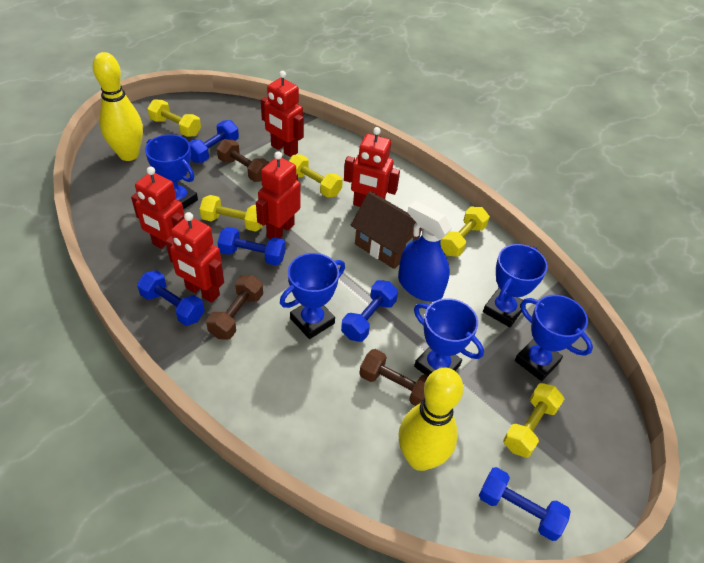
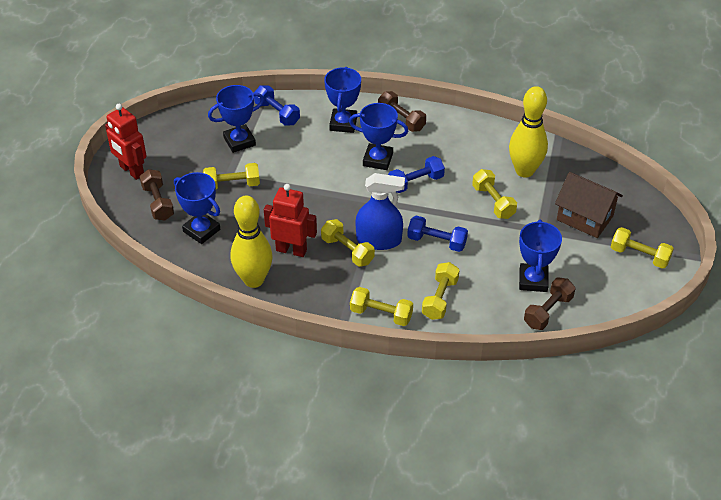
blue dumbbell: [137,270,205,326] [189,120,239,163] [217,227,286,265] [341,280,398,342] [479,467,571,541] = 5 -> [254,85,300,126] [388,156,445,193] [407,216,468,252] = 3
red robot: [131,166,184,249] [165,212,224,303] [256,151,300,239] [261,71,304,157] [344,127,400,207] = 5 -> [105,104,146,180] [264,184,317,257] = 2
yellow dumbbell: [147,100,201,137] [200,195,263,232] [289,154,343,198] [440,206,490,257] [503,383,564,458] = 5 -> [203,163,260,189] [321,219,375,267] [350,287,413,326] [422,262,460,320] [472,169,517,219] [611,227,674,269] = 6

